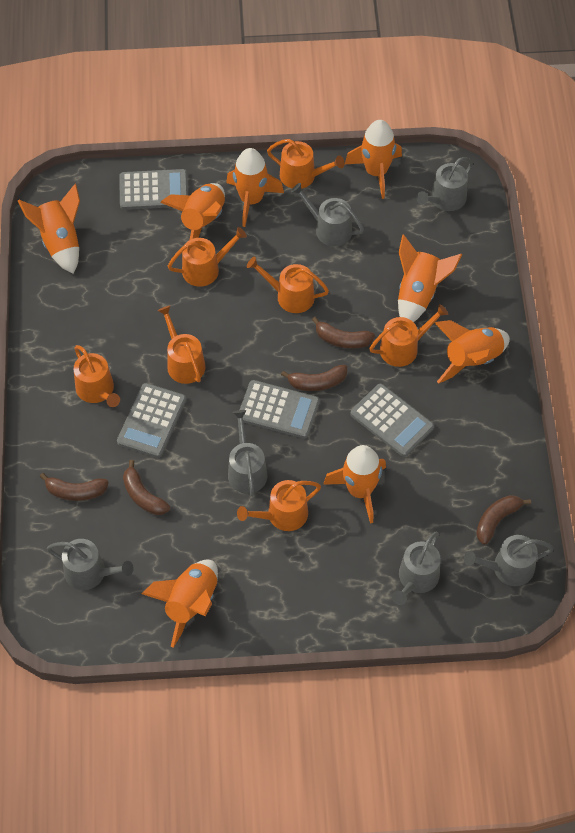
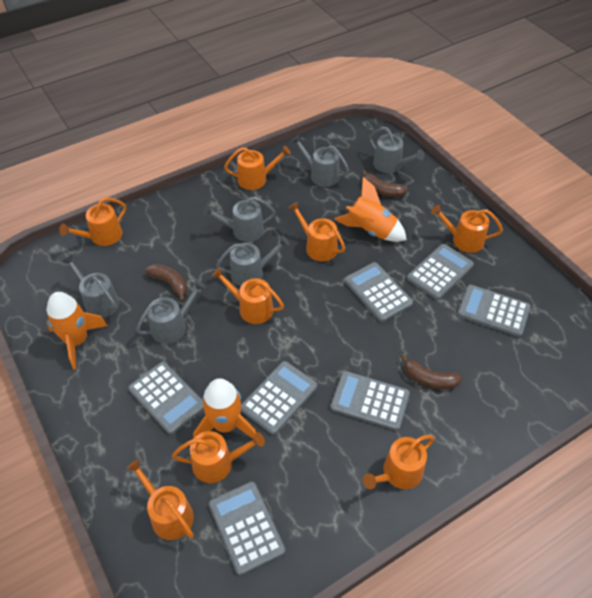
brown banana: [40,473,109,501] [123,460,170,515] [281,365,347,391] [312,317,375,349] [476,495,531,545] = 5 -> [145,264,187,302] [362,170,408,197] [401,354,462,389] = 3
grey calculator: [117,383,186,458] [119,169,188,210] [240,380,320,439] [350,384,434,457] = 4 -> [128,362,204,434] [209,482,285,575] [241,361,317,435] [330,371,410,431] [345,262,413,322] [407,244,474,300] [457,285,531,337] = 7
orange rocket: [18,184,80,274] [141,560,218,648] [160,183,225,240] [226,148,284,227] [323,445,386,524] [345,120,402,199] [398,235,462,322] [435,320,510,384] = 8 -> [46,292,108,370] [193,378,256,439] [334,177,407,242] = 3
orange watering can: [74,345,120,407] [157,305,206,384] [168,227,247,287] [237,480,321,531] [247,257,329,313] [267,139,345,189] [369,304,448,367] = 7 -> [59,197,126,246] [126,459,194,540] [172,431,265,483] [212,267,284,324] [224,145,291,190] [288,201,345,261] [363,435,435,489] [431,205,503,253] = 8

